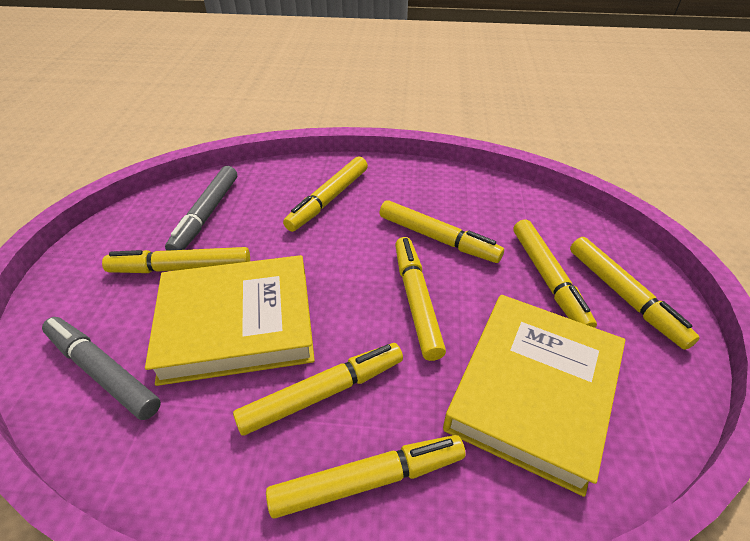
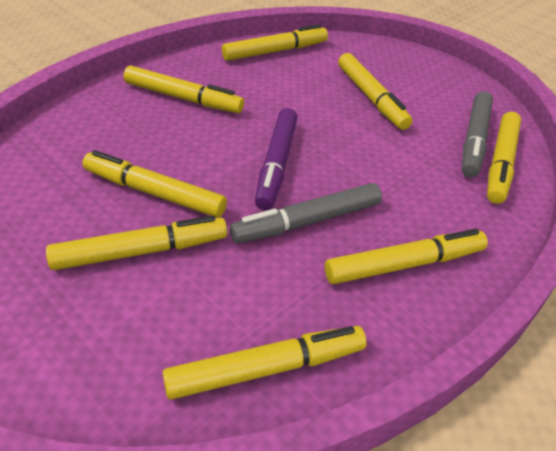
purple marker: none = 0 -> [255,108,298,210] = 1
yellow book: [145,255,315,386] [443,295,625,497] = 2 -> none = 0

